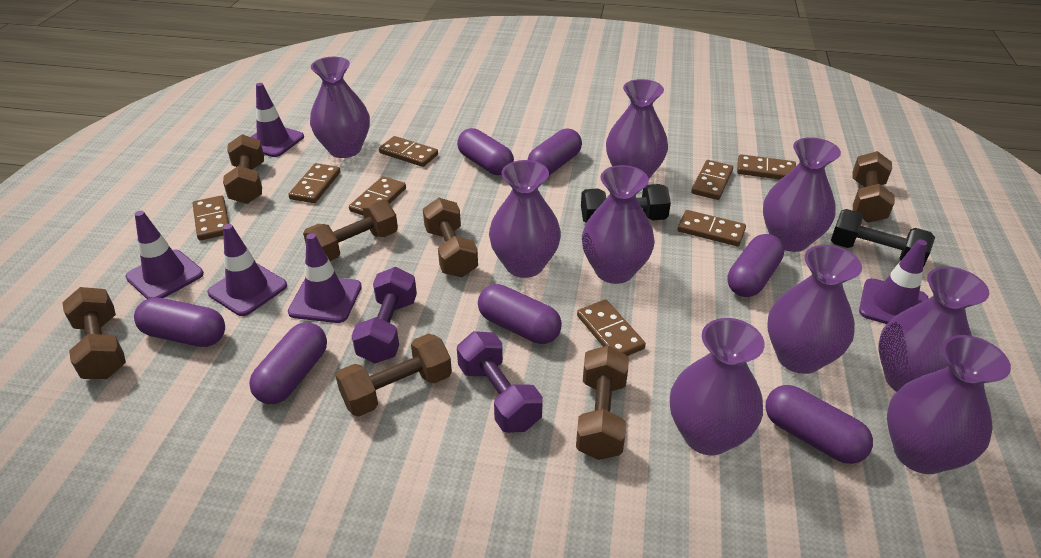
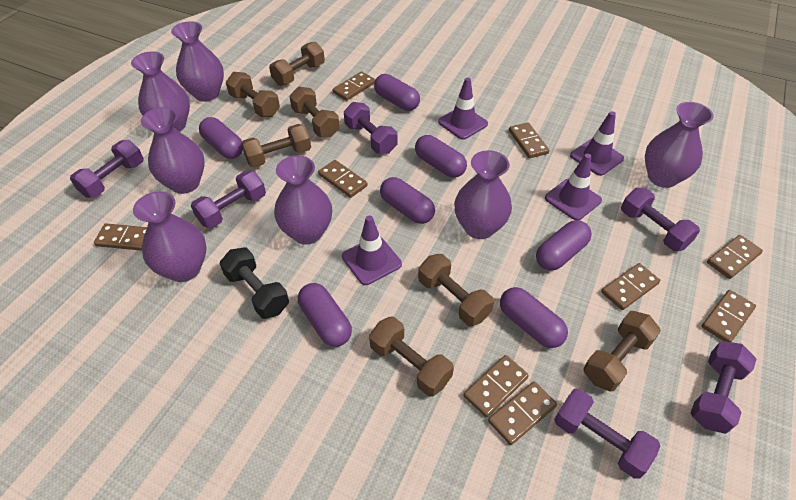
black dumbbell: [581,184,671,222] [831,209,935,267] = 2 -> [220,248,289,319] = 1
brown domino: [193,196,229,241] [288,163,340,203] [349,176,406,216] [379,136,438,167] [577,300,646,356] [678,210,746,246] [691,160,733,200] [737,154,796,179] = 8 -> [94,223,147,251] [318,160,368,198] [332,71,375,101] [463,355,529,417] [488,381,557,445] [509,122,549,158] [601,263,660,310] [701,290,756,342] [707,235,763,279] = 9
purple dumbbell: [352,267,417,363] [457,331,543,433] = 2 -> [70,140,144,198] [191,171,266,228] [344,102,397,154] [554,389,660,479] [621,188,700,251] [691,341,756,434] = 6
purple traffic cone: [125,211,204,299] [207,224,287,316] [251,83,304,157] [288,233,362,323] [859,239,929,324] = 5 -> [342,216,402,285] [438,77,488,140] [545,154,602,220] [570,111,624,176] = 4
purple vase: [310,57,370,158] [489,160,561,278] [582,165,655,284] [606,79,668,179] [670,318,765,455] [763,137,841,252] [767,245,862,374] [878,267,989,392] [887,335,1011,474] = 9 -> [131,52,190,132] [133,192,207,282] [141,107,205,194] [171,21,224,102] [274,155,332,245] [454,150,512,239] [645,102,714,188] = 7

